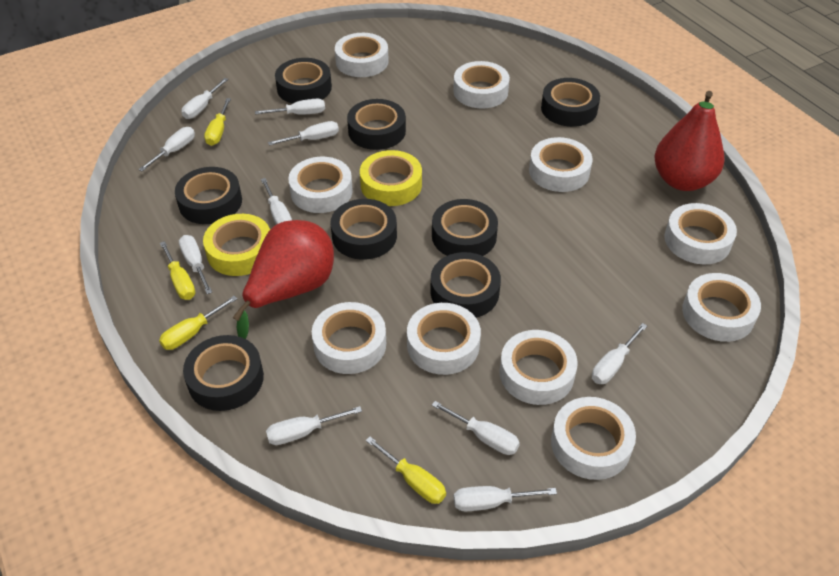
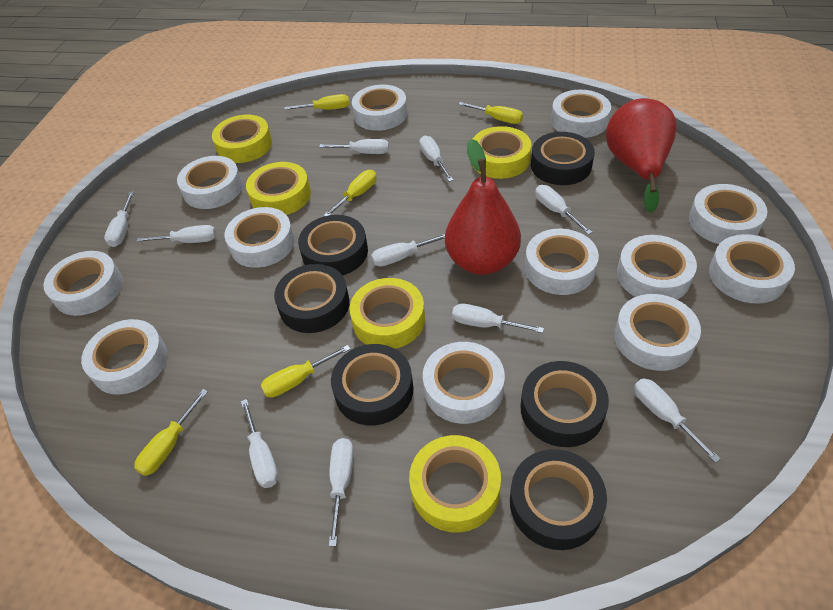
black tape: [175,167,242,224] [183,335,264,411] [275,58,332,104] [330,199,397,260] [347,99,406,150] [430,252,501,318] [432,199,498,256] [541,78,600,127] = 8 -> [274,264,350,333] [298,215,368,275] [331,344,413,426] [510,449,607,550] [521,361,609,447] [531,132,595,185] = 6
white tape: [288,157,353,213] [312,302,386,374] [335,33,389,77] [407,303,481,375] [453,61,510,108] [499,330,578,405] [529,137,593,192] [551,397,636,480] [664,203,737,265] [682,273,761,342] = 10 -> [43,251,123,316] [81,319,167,395] [177,156,242,209] [224,207,295,268] [352,84,407,131] [423,342,505,424] [525,229,599,295] [551,90,611,138] [614,294,701,371] [617,235,697,299] [689,184,767,244] [709,234,795,304] = 12
yellow screwdriver: [159,296,237,350] [160,241,195,300] [204,98,231,146] [366,436,446,504] = 4 -> [134,389,208,476] [261,345,350,397] [284,94,350,110] [323,170,377,216] [458,102,523,124] = 5
yellow tape: [203,214,270,276] [360,150,422,206] = 2 -> [212,115,272,163] [246,162,311,215] [349,278,425,349] [409,435,501,532] [472,126,531,179] = 5

